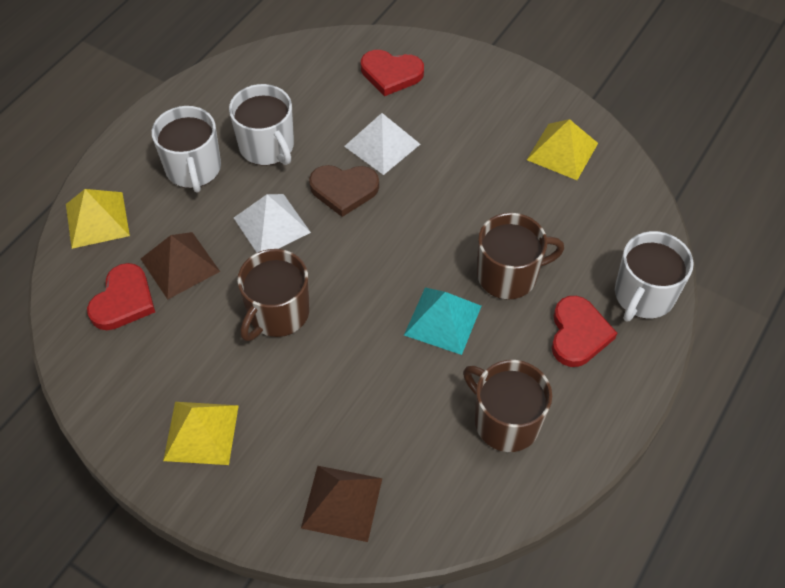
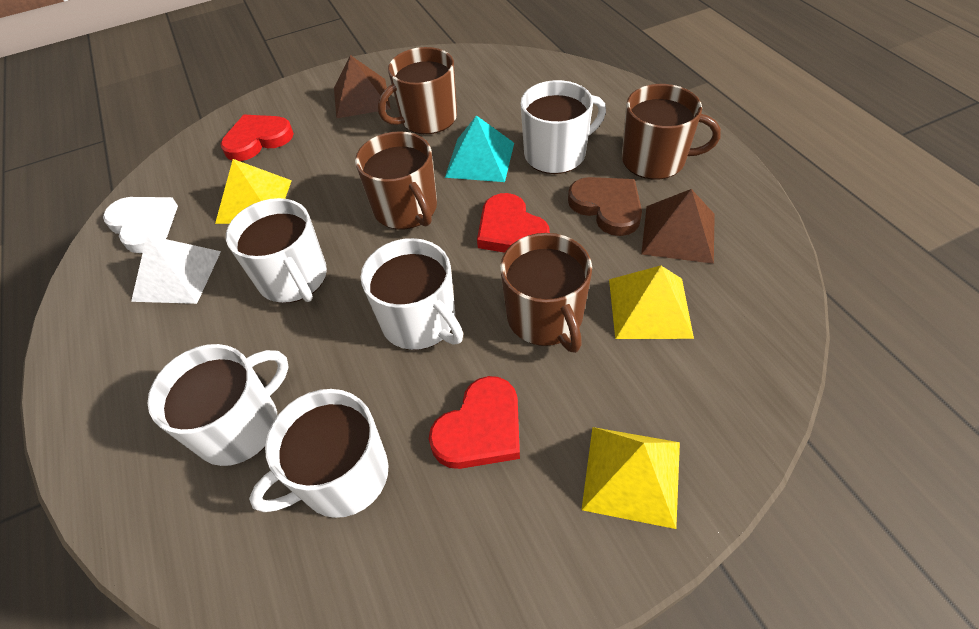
brown mug: [237,249,310,341] [463,360,552,452] [477,213,564,300] = 3 -> [355,131,437,230] [378,47,457,134] [500,233,592,353] [622,84,721,179] = 4
white heart: none = 0 -> [103,197,178,253] = 1
white mug: [152,106,221,192] [229,84,294,166] [615,231,694,321] = 3 -> [147,344,288,466] [226,198,327,303] [249,389,388,518] [361,238,463,350] [521,80,606,174] = 5
white pyramid: [234,194,311,253] [344,113,420,175] = 2 -> [131,235,221,304] = 1

